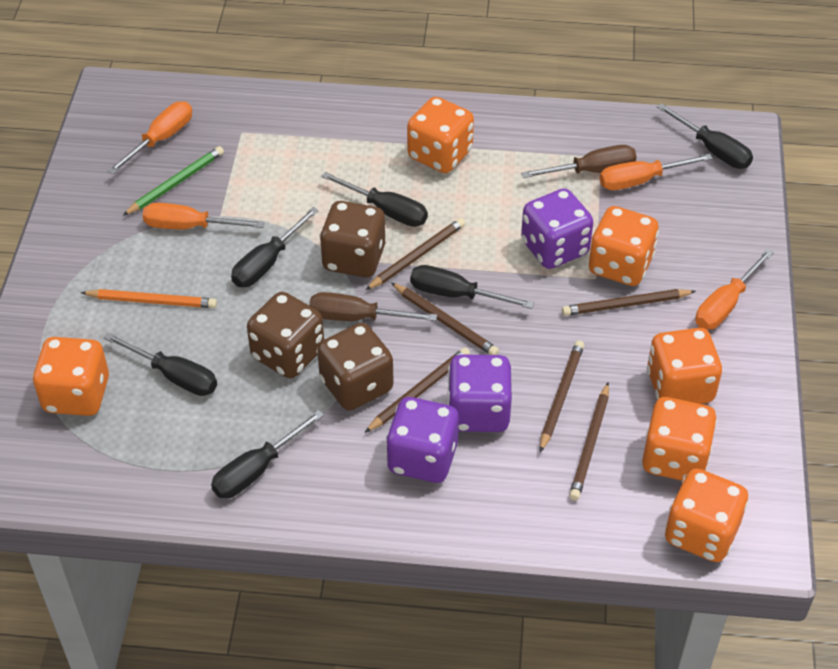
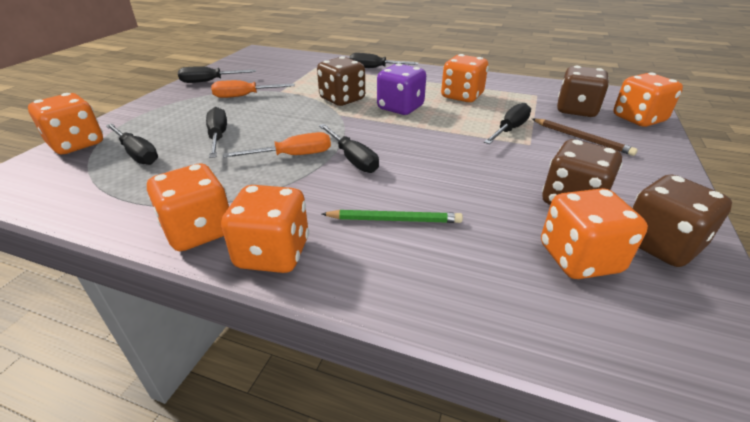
brown dice: [247,292,324,378] [317,323,394,410] [320,201,385,277] = 3 -> [317,56,365,106] [542,139,623,205] [557,66,609,117] [632,174,732,267] = 4
brown pencil: [364,347,470,433] [366,218,465,290] [391,283,499,355] [540,340,584,453] [562,289,696,316] [569,383,609,501] = 6 -> [532,119,638,156] = 1
brown screwdriver: [309,292,437,321] [521,145,637,178] = 2 -> none = 0
orange pencil: [81,289,217,308] = 1 -> none = 0
orange screwdriver: [107,102,192,174] [143,203,264,229] [599,154,713,190] [695,249,774,330] = 4 -> [211,80,294,98] [223,132,331,158] = 2
purple dice: [386,397,459,483] [448,354,512,432] [521,188,593,269] = 3 -> [377,63,426,115] = 1

